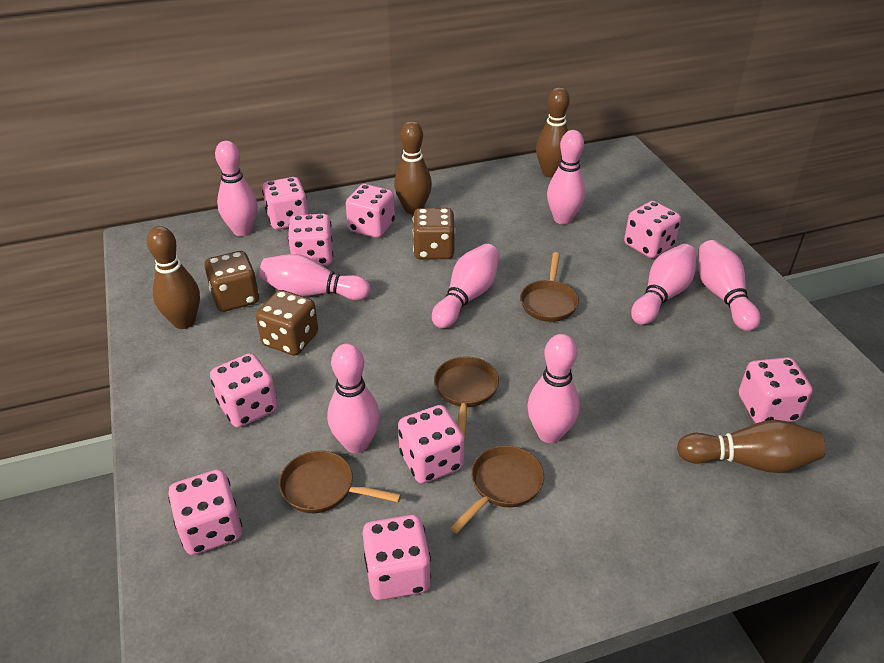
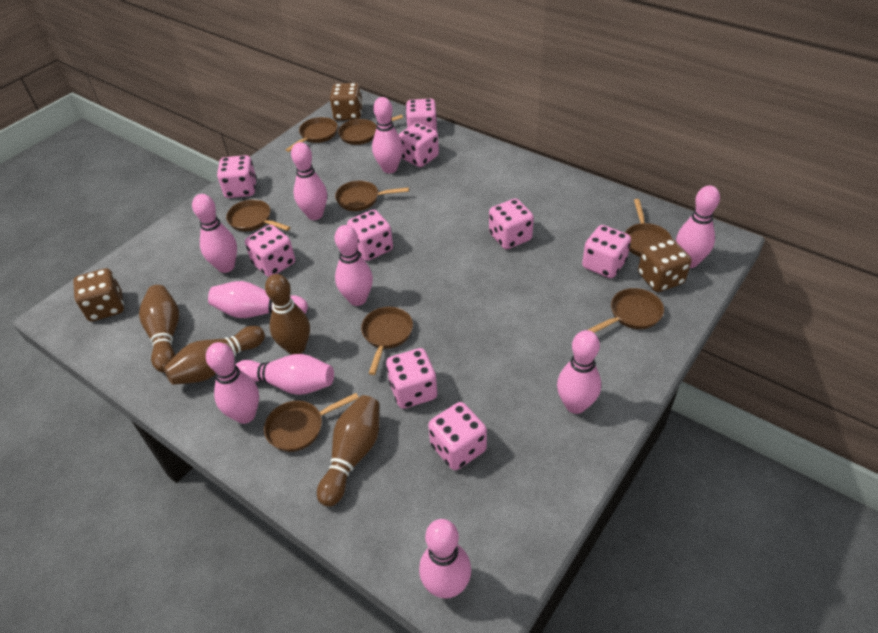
brown pan: [279,451,401,513] [434,357,499,438] [450,445,544,534] [520,252,579,322] = 4 -> [226,199,290,231] [264,393,359,452] [286,117,338,152] [335,180,409,211] [338,115,403,145] [361,307,413,375] [588,288,664,333] [625,199,672,257] = 8
pink bowling pin: [215,141,257,236] [259,254,370,301] [327,344,380,453] [432,244,499,328] [527,334,580,443] [547,130,585,225] [631,244,697,325] [698,240,761,331] = 8 -> [192,194,237,273] [206,342,259,424] [208,281,308,318] [235,354,334,395] [291,142,327,220] [335,225,373,306] [372,97,403,173] [419,519,471,599] [557,330,601,414] [676,185,720,268] = 10

